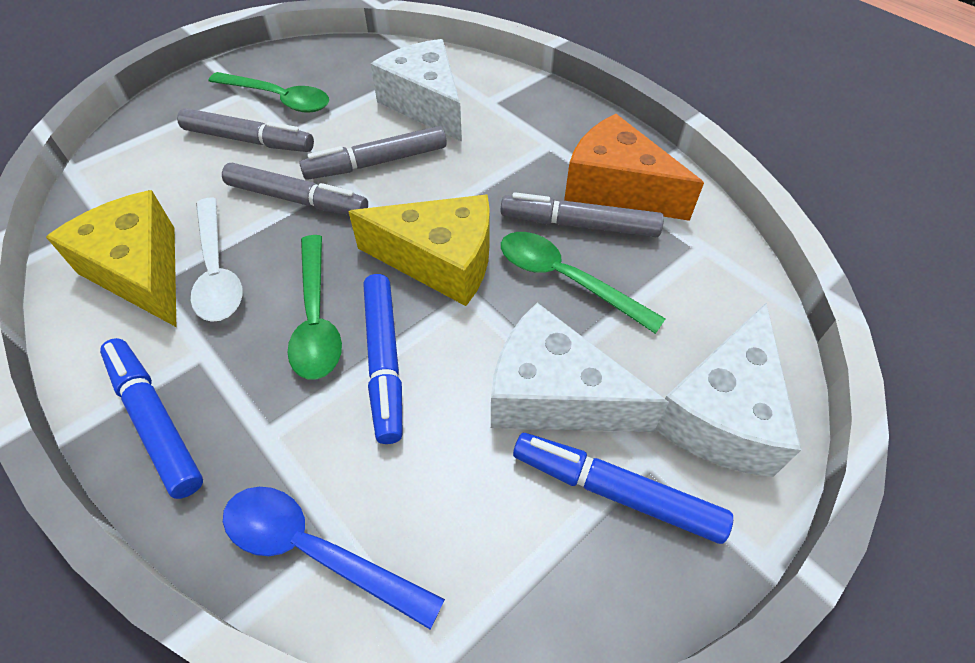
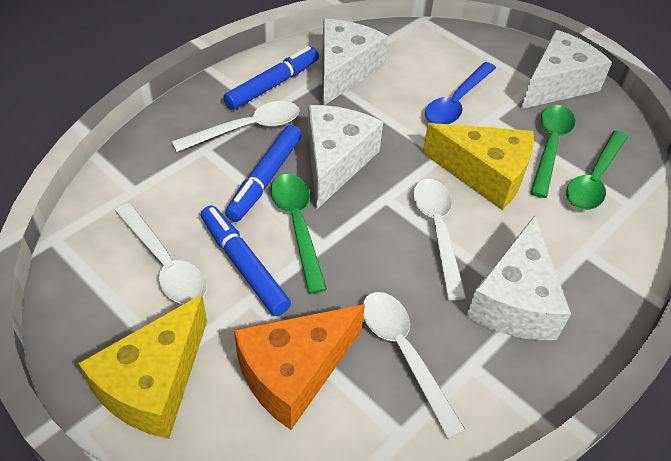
grey marker: [177,108,314,152] [222,163,368,215] [299,126,447,180] [501,192,664,237] = 4 -> none = 0
white cheese: [371,39,462,142] [491,303,669,432] [655,303,801,477] = 3 -> [308,105,383,209] [322,19,388,105] [466,215,571,340] [521,30,612,109] = 4
white spoon: [191,198,242,322] = 1 -> [115,203,207,304] [172,101,300,152] [362,292,466,439] [413,179,466,300] = 4

